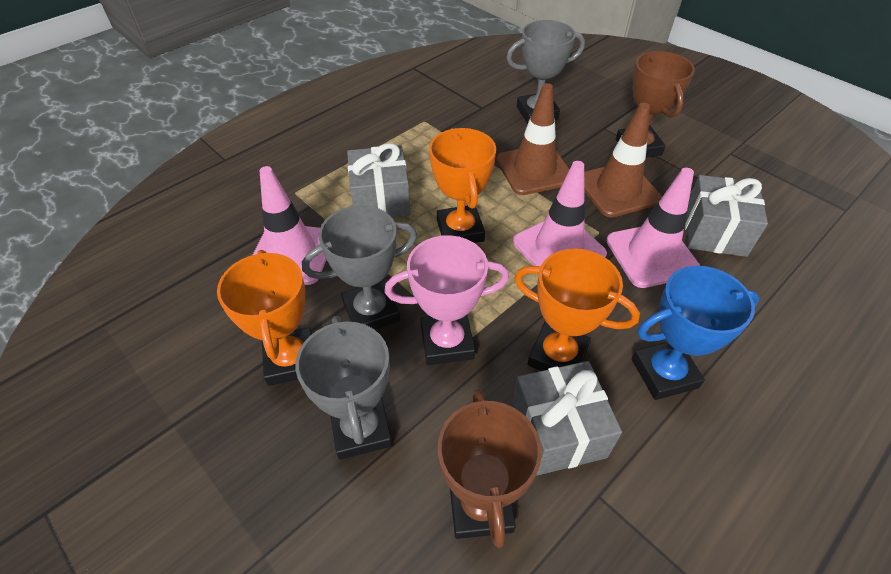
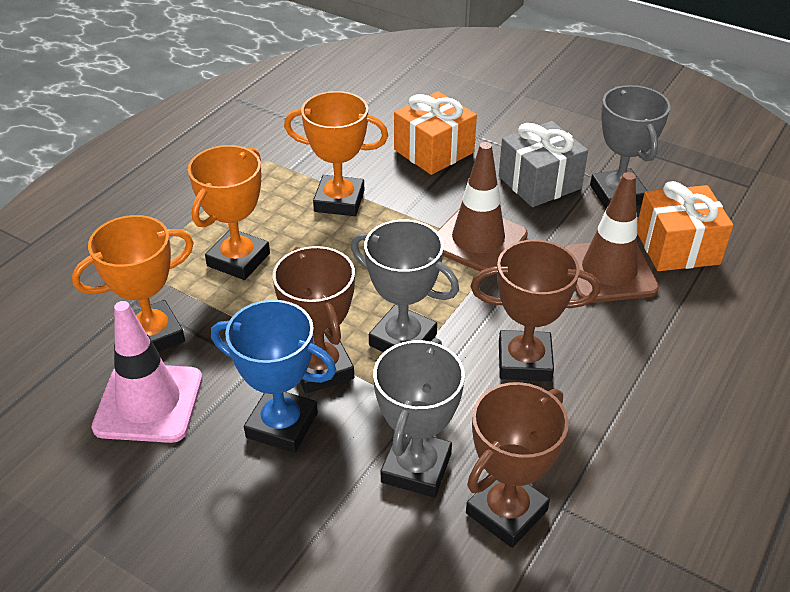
brown trophy: [438,388,542,548] [616,51,695,158] = 2 -> [273,246,355,394] [466,382,569,548] [471,239,600,381] = 3
grey gift: [347,143,411,217] [512,361,622,475] [685,175,768,257] = 3 -> [499,121,588,207] = 1
orange gift: none = 0 -> [394,91,477,175] [637,181,734,271] = 2
pink traffic cone: [253,166,326,285] [513,161,607,266] [607,168,700,288] = 3 -> [91,301,203,443] = 1
pink trophy: [384,235,509,365] = 1 -> none = 0

